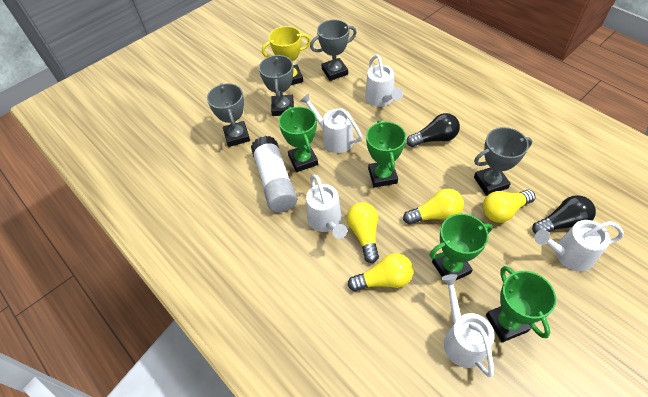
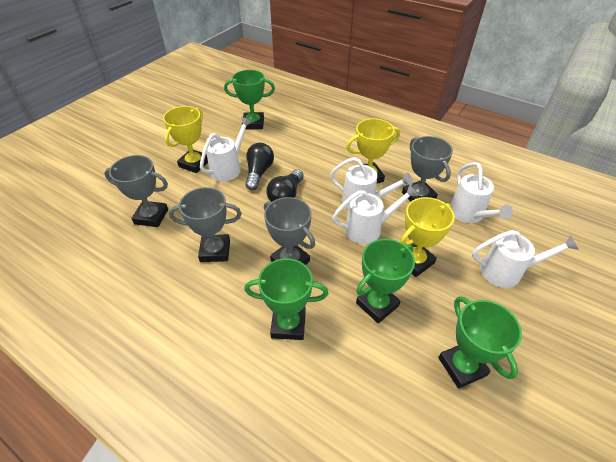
white glue stick: [251,136,297,213] = 1 -> none = 0
yellow light bulb: [346,202,379,263] [348,253,413,291] [403,189,464,225] [483,190,536,223] = 4 -> none = 0
yellow trophy: [262,26,311,85] = 1 -> [163,106,208,173] [346,118,400,183] [400,197,455,277] = 3

